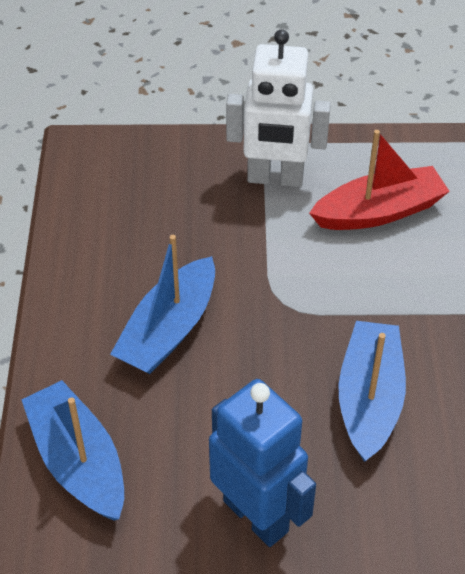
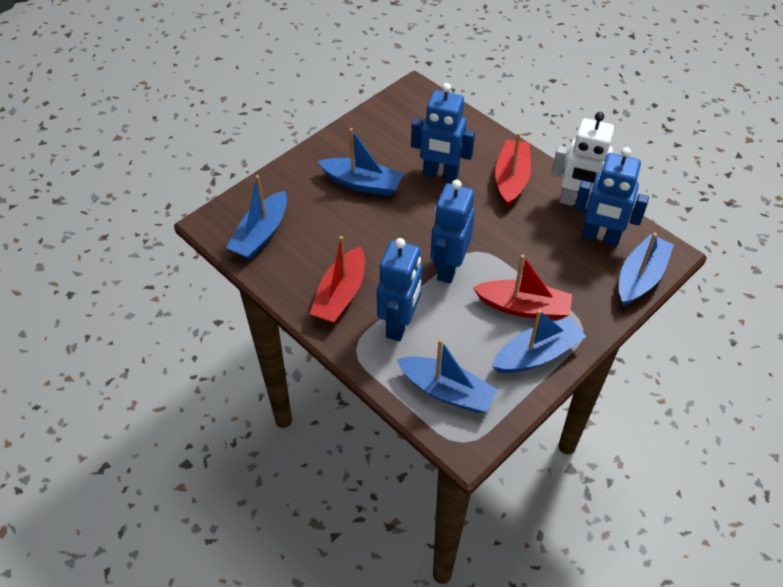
blue boat: [21,380,124,521] [110,235,215,374] [339,321,406,462] = 3 -> [226,175,287,259] [318,128,403,196] [396,339,498,413] [492,310,586,373] [619,233,674,306] = 5
blue robot: [209,379,316,547] = 1 -> [377,238,422,341] [411,83,475,181] [430,180,475,283] [574,147,649,246] = 4
red boat: [309,130,450,230] = 1 -> [310,236,365,323] [472,255,572,320] [495,132,531,207] = 3

